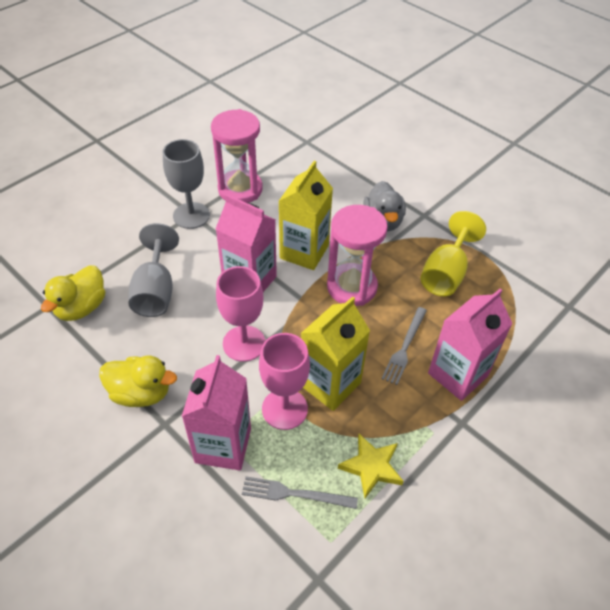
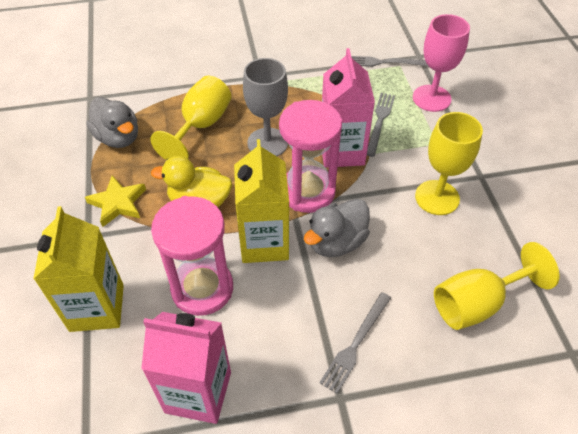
grey duck: [363,181,406,232] = 1 -> [86,97,138,148] [304,199,370,257] = 2
grey fork: [242,476,358,509] [382,307,427,385] = 2 -> [319,292,391,394] [351,56,428,67] [367,93,395,157] = 3
grey goblet: [128,223,179,317] [163,139,210,229] = 2 -> [243,58,288,156] = 1
pink carton: [182,355,251,470] [216,194,277,292] [428,289,512,401] = 3 -> [141,312,231,424] [322,48,375,168] = 2
pink goblet: [216,266,265,362] [259,333,310,430] = 2 -> [413,14,470,112] = 1
yellow duck: [41,265,105,321] [99,355,177,407] = 2 -> [151,156,232,207] = 1
yellow goblet: [421,211,486,296] = 1 -> [150,76,231,160] [415,112,483,215] [434,242,560,330] = 3

